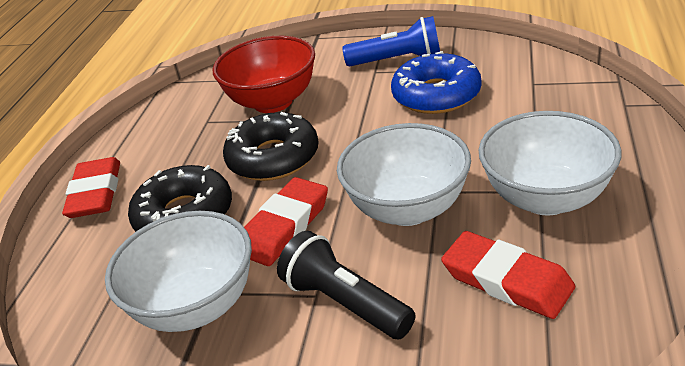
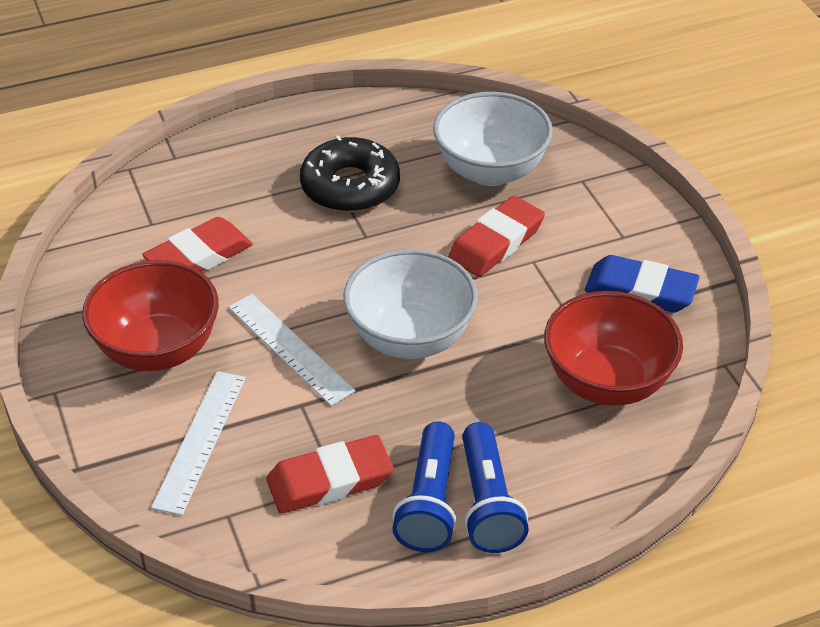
black donut: [128,165,232,232] [223,112,319,181] = 2 -> [300,135,400,212] = 1
black flashlight: [277,231,416,339] = 1 -> none = 0
blue donut: [391,51,481,114] = 1 -> none = 0
blue eraser: none = 0 -> [585,255,699,313] = 1
blue flashlight: [342,16,440,66] = 1 -> [392,421,457,552] [462,422,529,553] = 2
red bowl: [213,36,315,113] = 1 -> [82,260,219,371] [544,291,683,406] = 2
white bowl: [105,211,252,332] [337,123,471,226] [479,111,621,215] = 3 -> [344,249,478,359] [433,92,553,186] = 2
white ruler: none = 0 -> [151,371,246,515] [228,294,355,406] = 2

